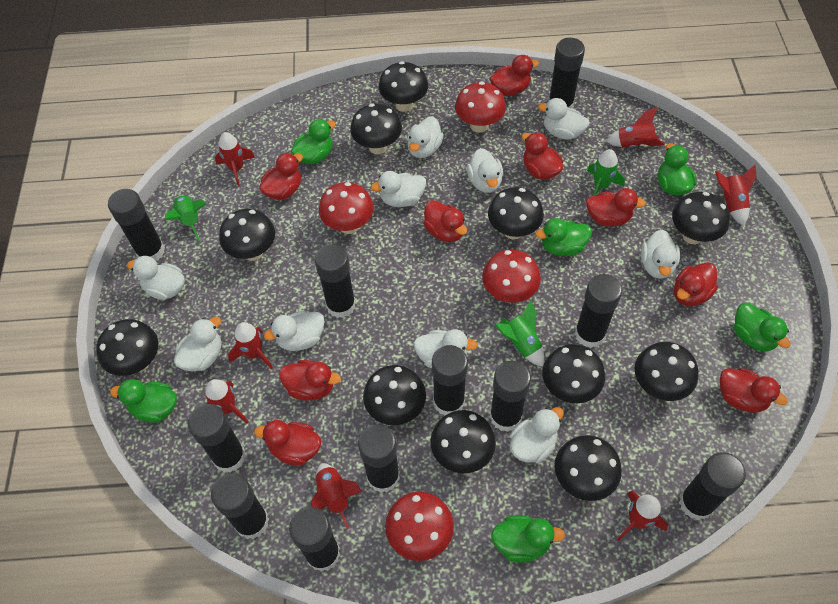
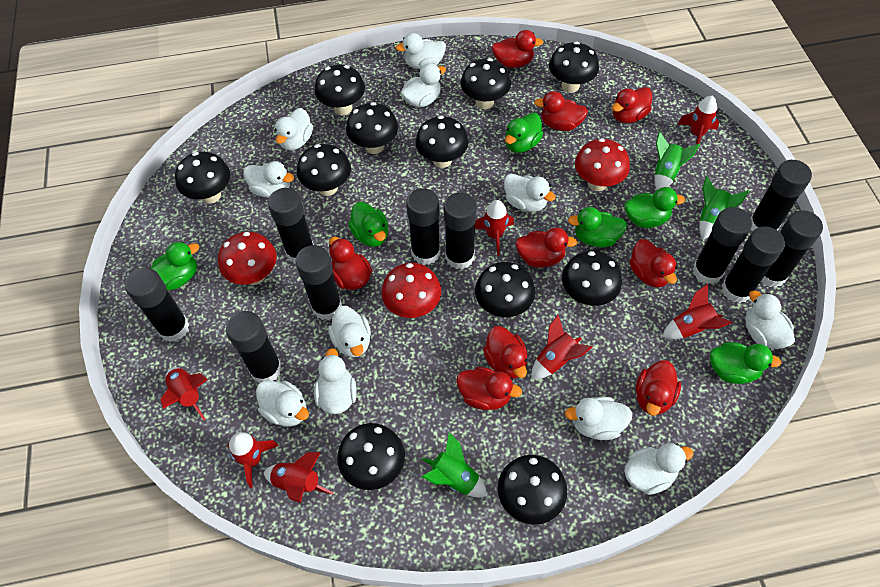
black glue stick: [108,189,165,261] [188,404,246,473] [211,473,269,539] [289,507,340,572] [315,244,356,318] [358,425,400,493] [432,345,468,415] [490,361,531,432] [548,38,585,109] [575,274,622,348] [679,452,746,520] = 11 -> [125,268,189,342] [226,311,282,383] [268,188,314,264] [295,245,342,320] [406,188,440,265] [444,193,477,269] [692,207,752,284] [721,227,785,303] [750,160,812,231] [761,210,823,288] = 10
red mushroom: [319,182,374,234] [385,492,454,561] [455,82,506,133] [482,250,541,303] = 4 -> [218,232,277,285] [381,263,441,318] [575,138,630,191] = 3
white duck: [127,256,185,300] [174,316,221,372] [264,311,325,351] [371,171,426,207] [407,116,444,158] [414,329,477,368] [467,148,503,193] [510,407,564,463] [538,98,589,140] [641,230,680,279] = 10 -> [243,161,294,198] [256,381,309,427] [275,108,313,150] [314,348,357,414] [328,306,371,358] [396,33,446,69] [401,63,446,107] [504,174,556,212] [565,397,633,440] [624,443,694,495] [745,290,795,349] = 11

